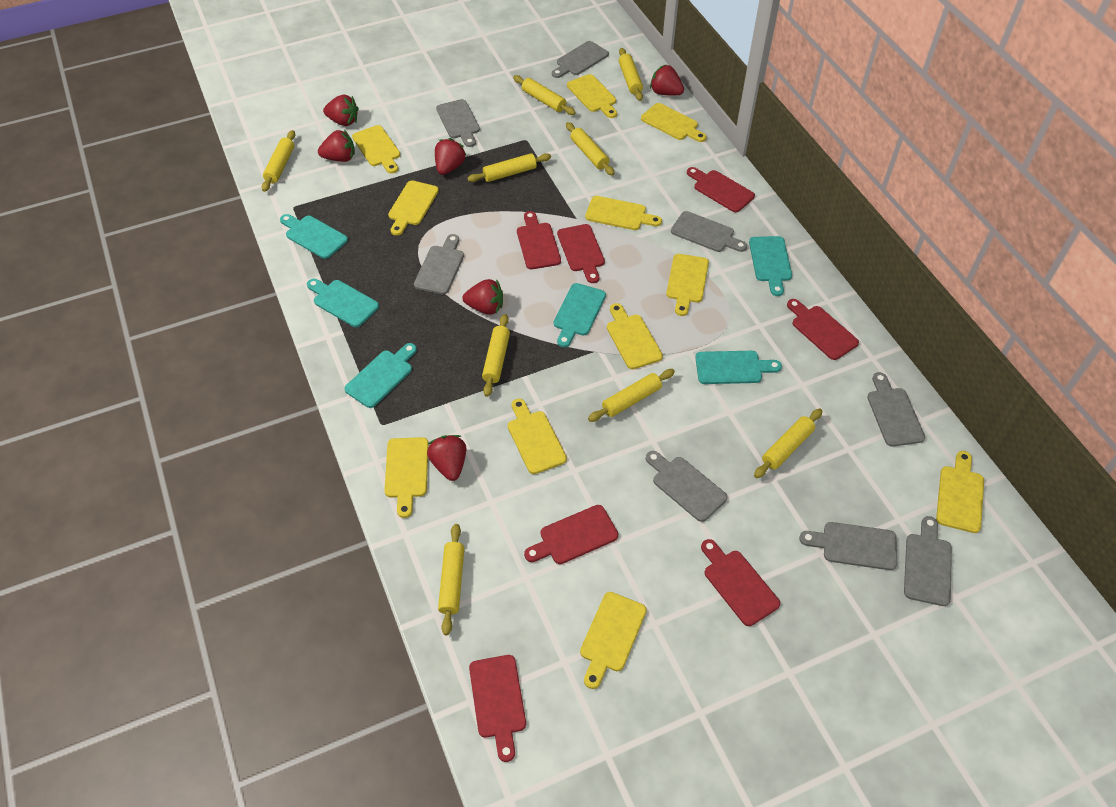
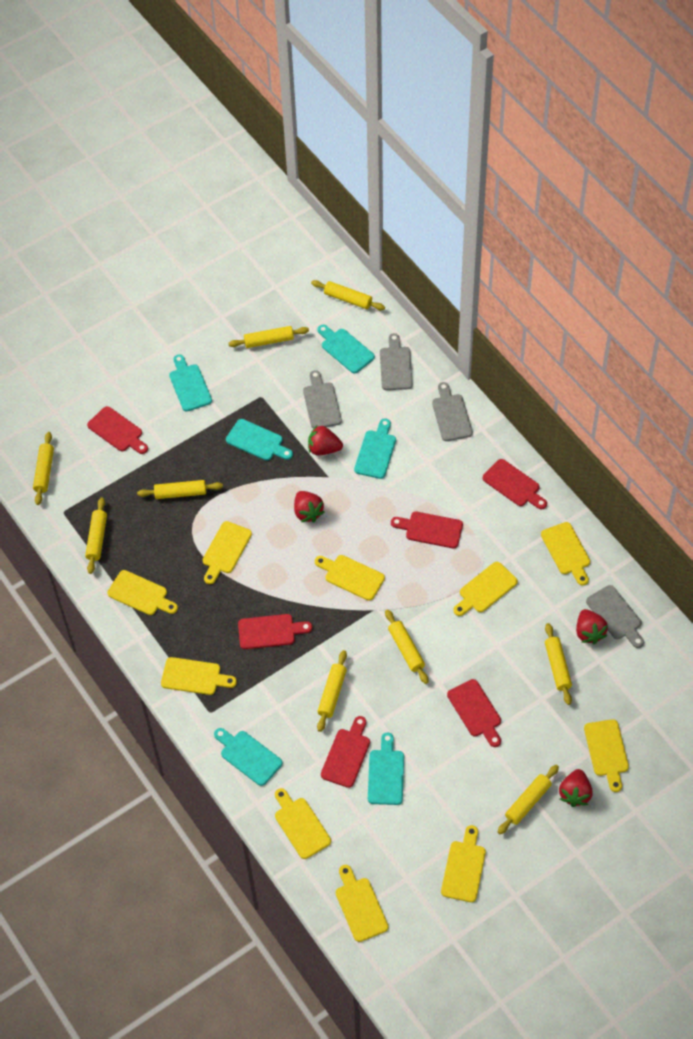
grey cutting board: [414,234,464,294] [436,99,480,147] [552,41,609,78] [646,451,728,522] [671,211,747,252] [799,522,897,570] [867,372,925,447] [904,516,952,606] = 8 -> [303,370,342,429] [380,333,413,390] [432,382,473,441] [586,585,644,648] = 4
red cutting board: [469,655,526,762] [517,211,561,269] [524,505,618,564] [557,224,605,283] [687,167,755,212] [701,539,780,626] [787,299,859,360] = 7 -> [87,406,148,454] [238,614,312,649] [321,716,370,788] [391,512,463,548] [447,679,501,747] [483,459,547,509] = 6
red strawberry: [318,130,355,162] [323,95,359,126] [427,435,466,481] [435,138,466,175] [462,279,503,315] [650,65,684,96] = 6 -> [294,491,325,522] [308,424,343,455] [559,769,593,807] [576,609,608,644] = 4
yellow cutting board: [352,125,400,173] [384,437,429,518] [388,180,439,236] [508,399,567,474] [567,74,617,118] [580,592,647,689] [585,196,662,230] [607,303,663,369] [641,103,707,142] [666,254,709,316] [936,451,984,533] = 11 -> [107,570,178,615] [161,657,237,695] [203,521,252,584] [275,788,331,859] [315,555,385,601] [336,865,388,942] [441,825,486,902] [453,562,518,616] [541,522,590,586] [584,719,629,792] = 10

